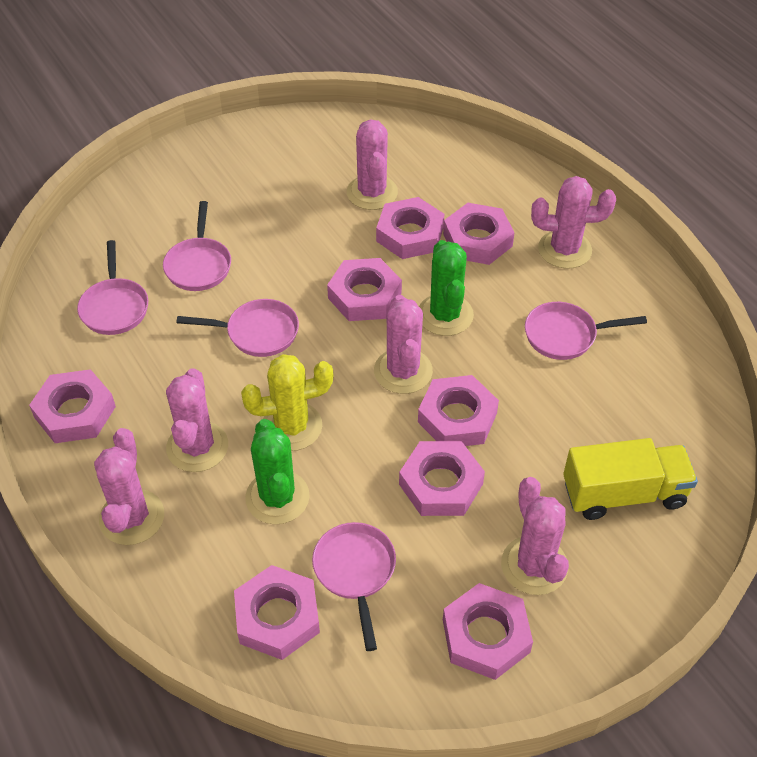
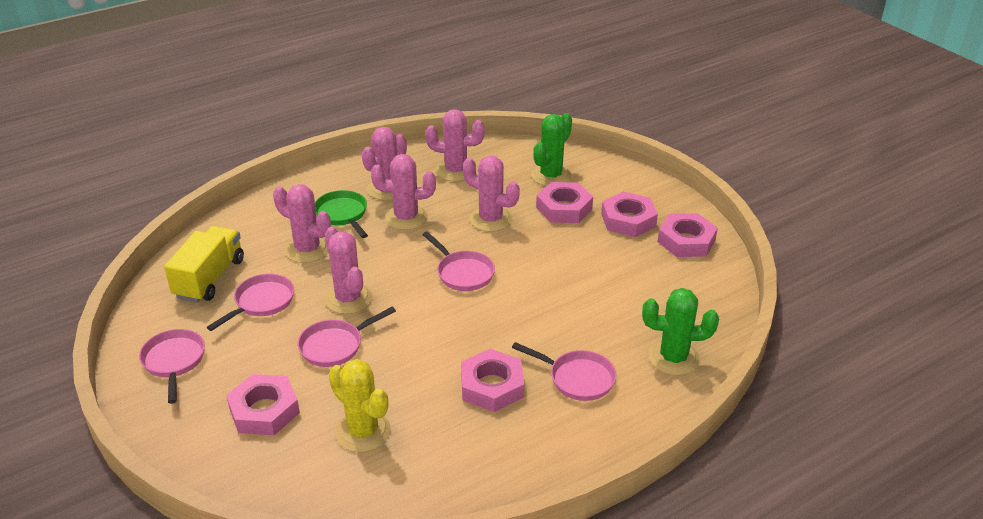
green pan: none = 0 -> [315,190,368,238] = 1
pink nut: [29,369,116,443] [234,565,320,660] [327,258,402,321] [376,197,444,259] [399,441,485,516] [418,375,499,446] [443,203,514,265] [443,583,533,680] = 8 -> [226,374,300,435] [461,349,524,412] [536,182,593,223] [601,192,658,237] [658,213,718,257] = 5

